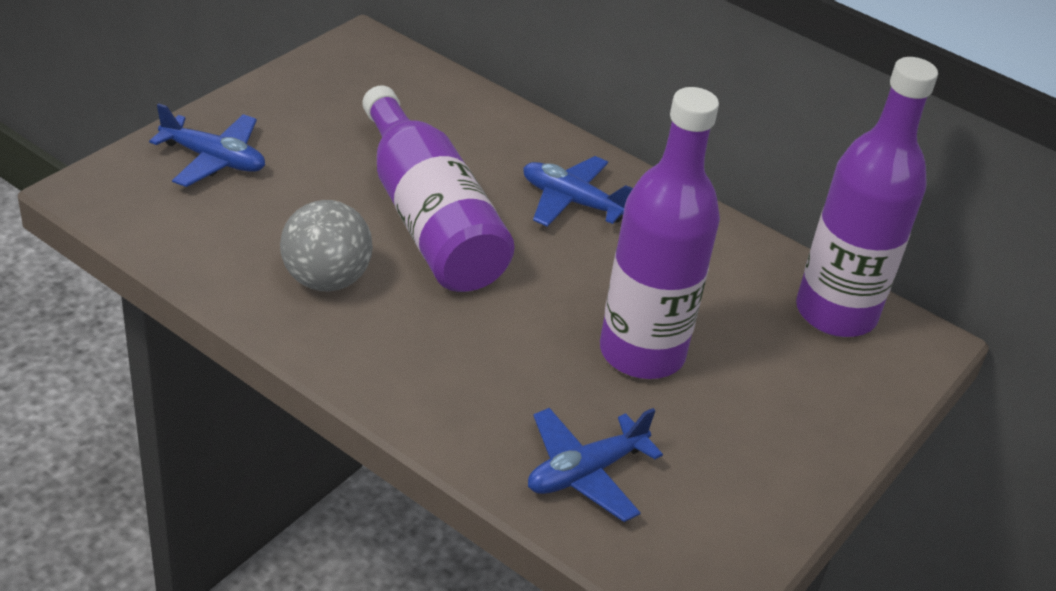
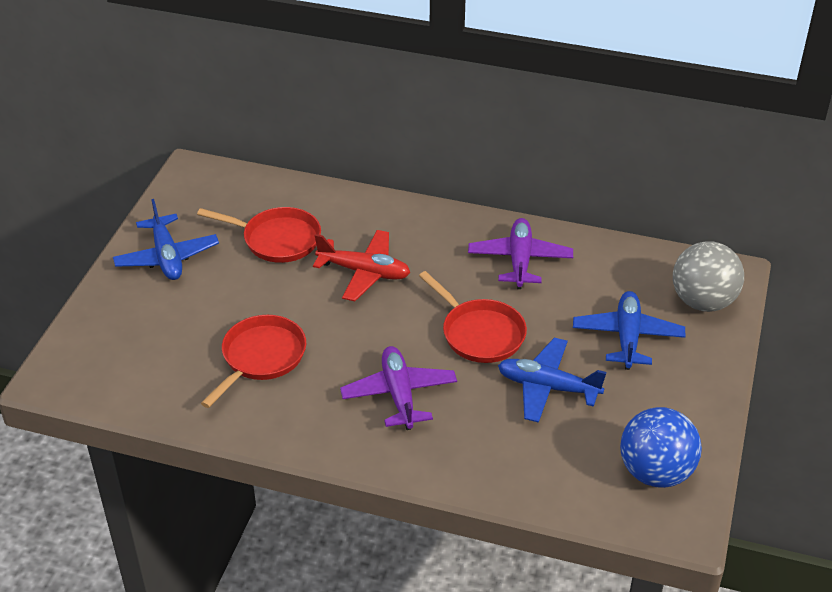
blue ball: none = 0 -> [620,407,702,488] = 1
purple bottle: [362,85,515,292] [600,87,720,379] [796,57,938,337] = 3 -> none = 0
purple plane: none = 0 -> [340,346,457,430] [468,218,573,289] = 2
red pan: none = 0 -> [197,207,321,263] [201,315,306,408] [419,271,527,363] = 3
red plane: none = 0 -> [313,230,410,301] = 1

